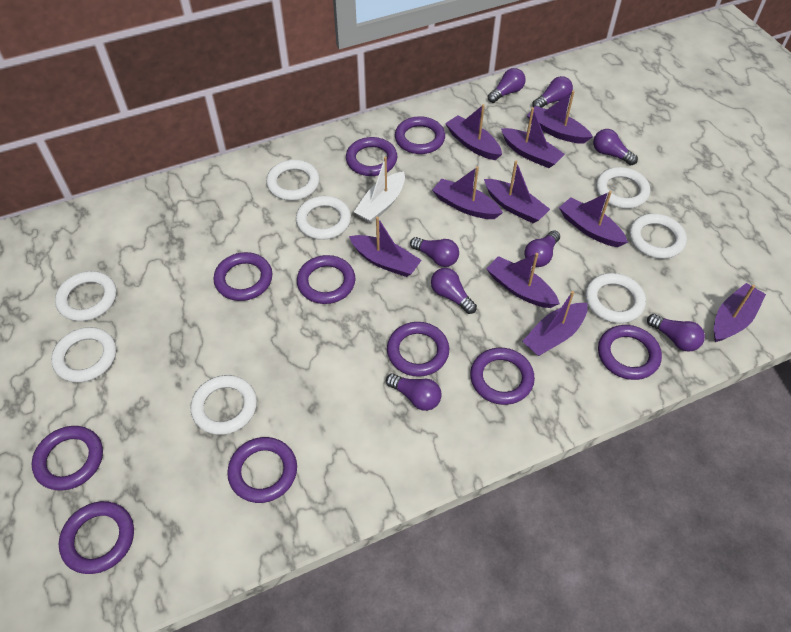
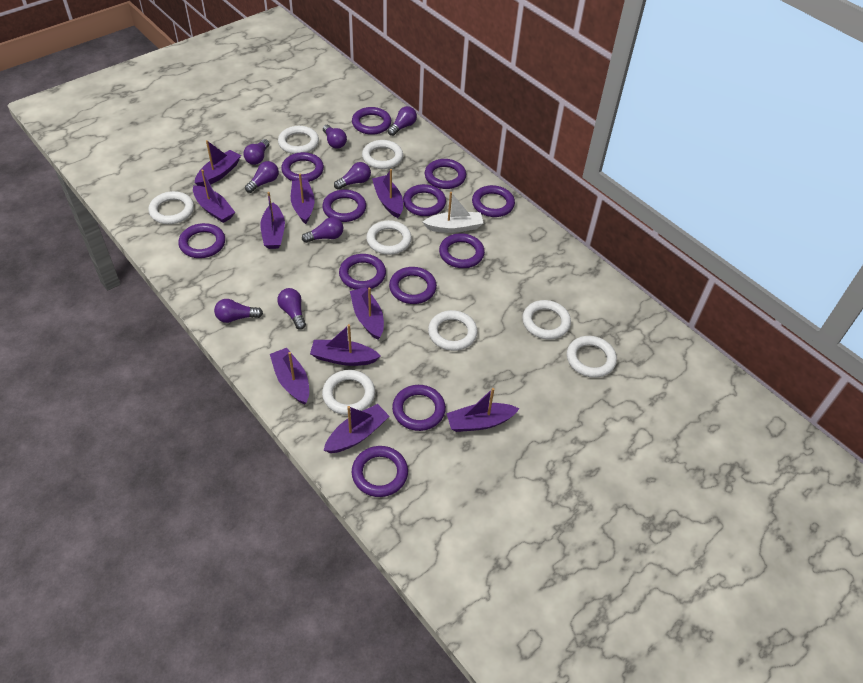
purple ring: [32,426,103,491] [59,501,134,574] [214,252,273,301] [227,437,297,503] [297,255,355,304] [346,137,397,176] [387,322,449,377] [395,116,445,154] [470,348,535,405] [598,325,662,380] = 10 -> [178,223,225,258] [281,152,324,182] [322,190,366,222] [339,254,386,290] [352,107,391,135] [352,446,408,497] [389,267,437,304] [392,385,446,431] [403,184,446,216] [425,159,466,189] [439,233,485,268] [472,185,515,217] = 12

